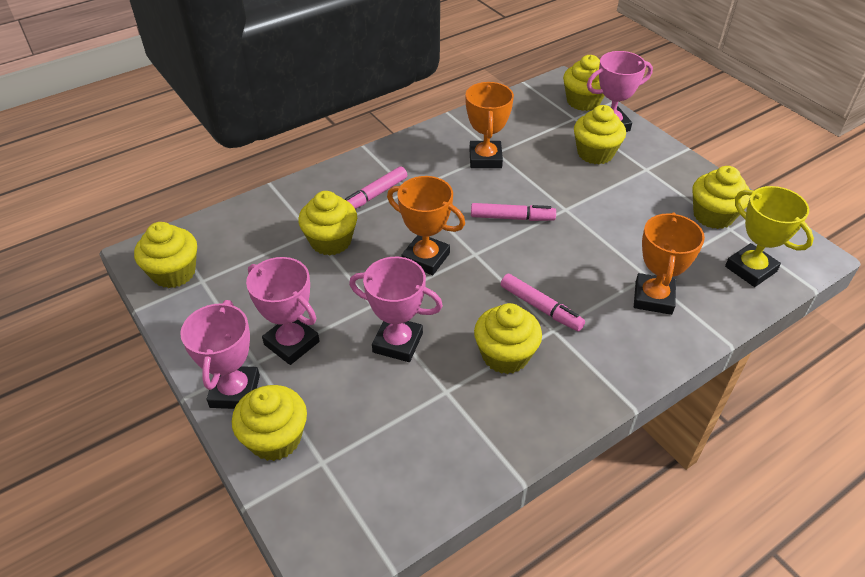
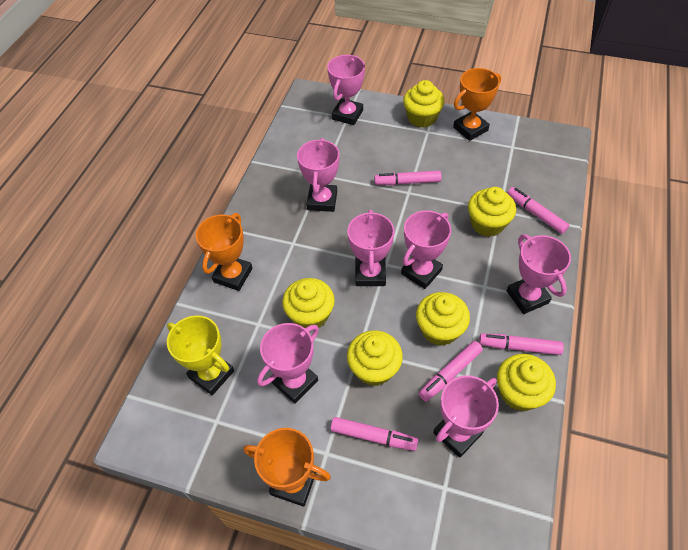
pink marker: [345,166,407,209] [471,203,556,221] [501,274,585,332] = 3 -> [330,417,418,451] [374,171,441,185] [418,341,483,402] [479,333,564,355] [507,187,569,234] = 5
pink trophy: [180,300,260,409] [246,257,319,365] [349,257,443,362] [587,51,653,132] = 4 -> [257,323,319,404] [297,138,339,212] [327,55,365,125] [347,210,395,286] [401,210,451,289] [433,376,499,458] [507,234,571,314] = 7
yellow cupcake: [134,222,197,288] [232,385,307,461] [298,191,357,256] [474,303,542,374] [563,55,605,111] [574,105,626,165] [693,166,750,229] = 7 -> [282,278,335,328] [347,330,403,386] [403,80,445,128] [416,292,470,346] [468,187,516,237] [497,354,556,411] = 6

